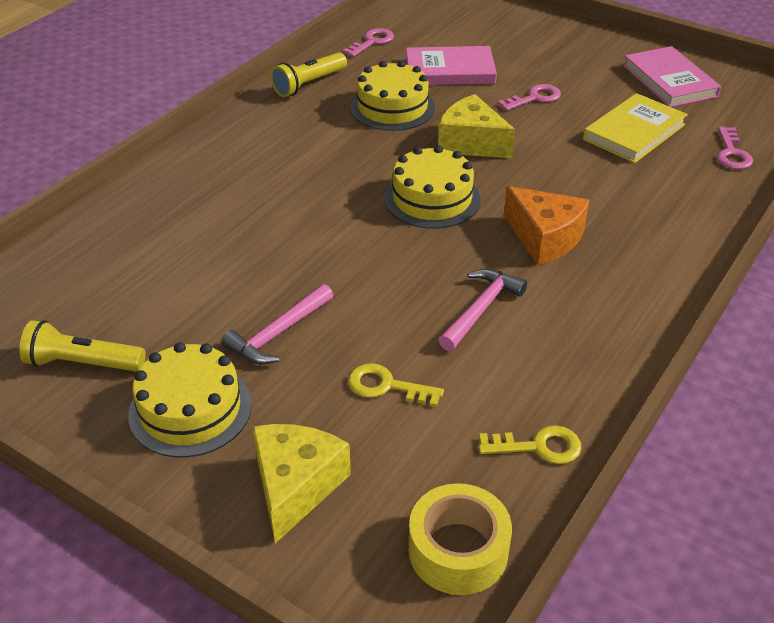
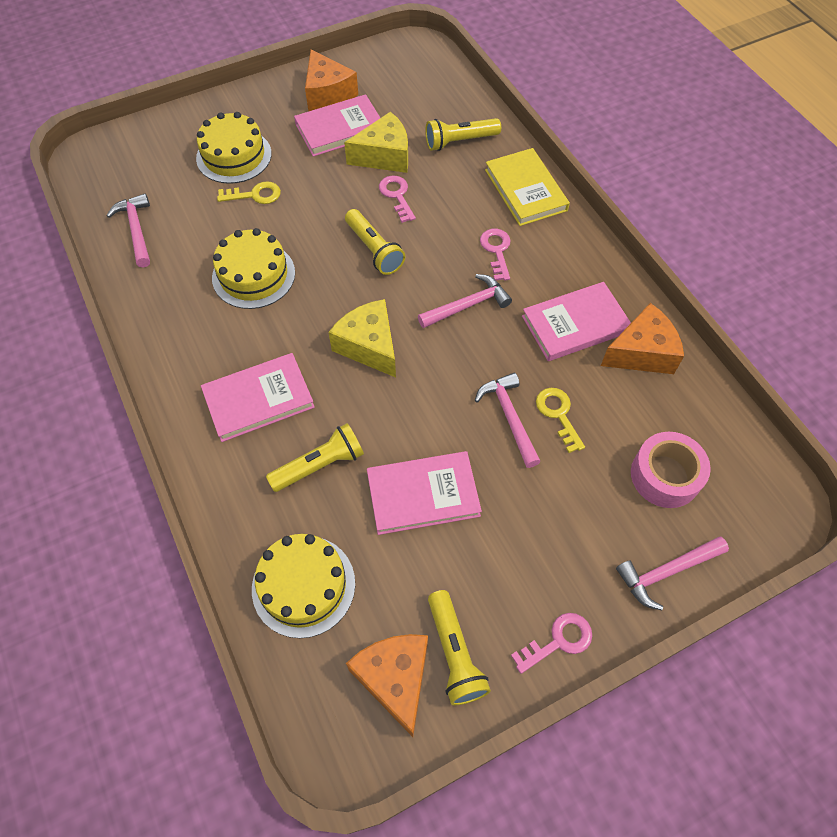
orange cheese: [504,186,589,265] = 1 -> [305,49,358,111] [346,634,428,737] [601,303,684,374] = 3
pink book: [406,46,497,85] [623,46,721,107] = 2 -> [201,353,315,442] [294,94,380,157] [367,451,482,535] [522,282,631,361] = 4
pink hammer: [221,284,333,364] [438,269,527,351] = 2 -> [107,194,150,268] [418,274,512,328] [475,373,541,468] [616,537,729,610] = 4
pink tape: none = 0 -> [631,432,711,508] = 1
yellow flashlight: [20,320,146,372] [270,52,347,97] = 2 -> [266,423,364,492] [345,209,405,275] [425,118,501,151] [428,590,491,705] = 4
yellow tape: [409,483,512,595] = 1 -> none = 0

